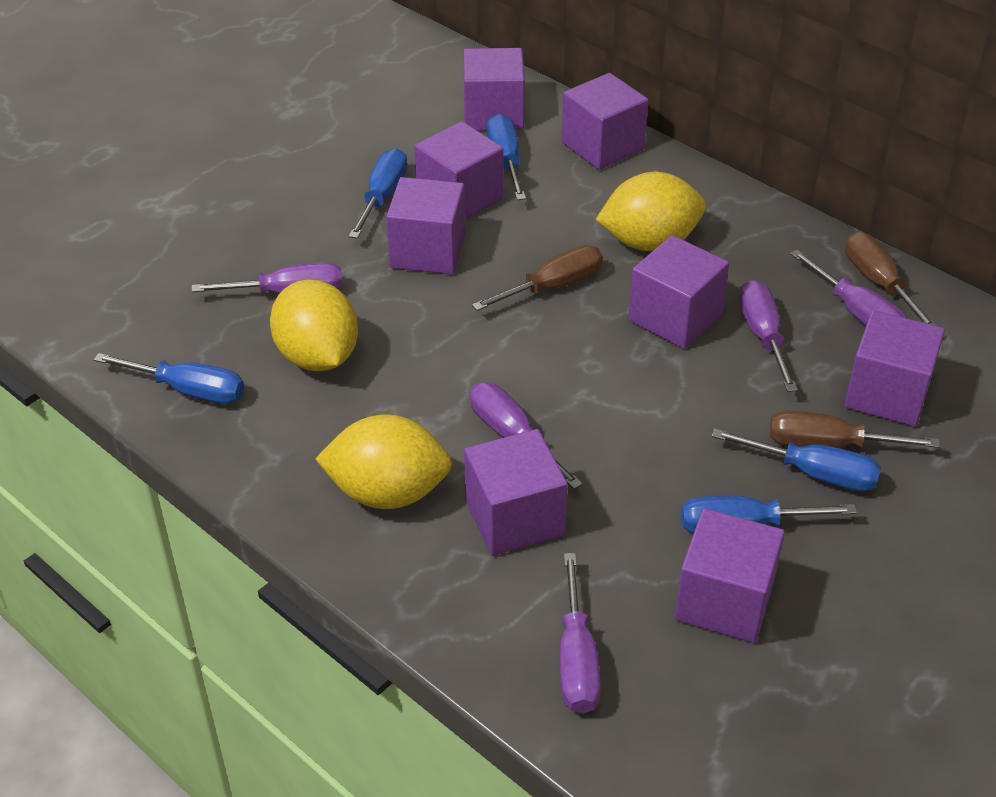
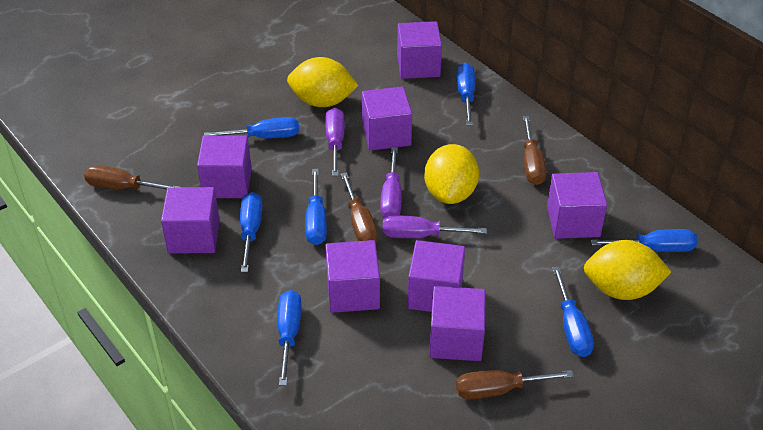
blue screwdriver: [94,353,244,404] [349,148,407,239] [487,113,526,200] [681,496,857,534] [711,429,881,492] = 5 -> [204,117,299,138] [240,192,262,272] [277,290,302,386] [305,169,327,245] [456,63,475,125] [552,266,594,357] [591,229,698,252] = 7
brown screwdriver: [472,245,603,311] [770,411,940,448] [845,232,937,326] = 3 -> [84,165,178,190] [341,172,378,243] [456,370,574,399] [523,116,546,185] = 4
purple screwdriver: [192,262,342,294] [470,382,583,489] [560,553,601,714] [739,280,798,392] [790,250,908,326] = 5 -> [325,108,345,176] [380,147,401,218] [382,215,487,238] = 3

